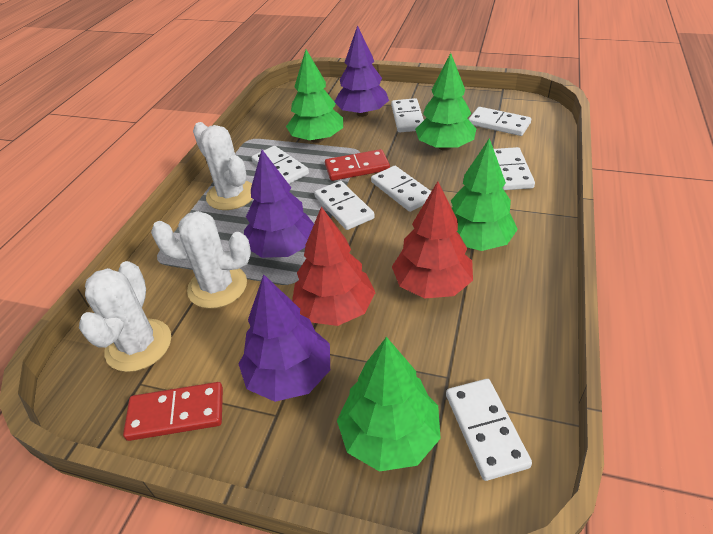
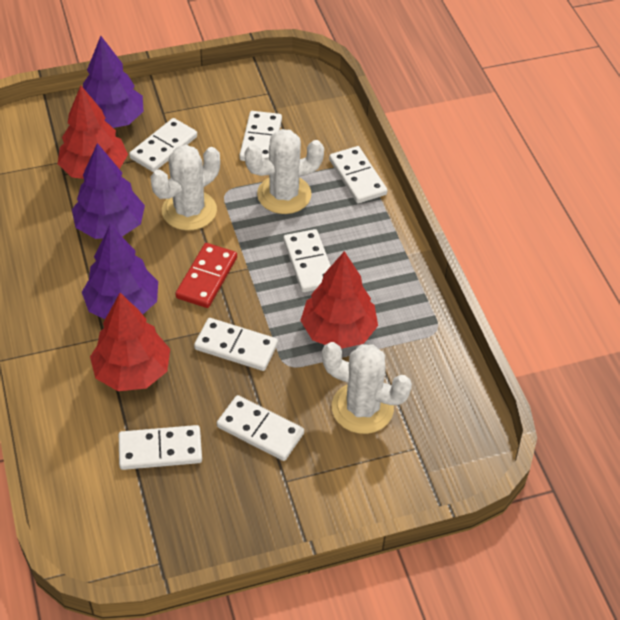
green tree: [286,50,343,143] [337,337,441,472] [415,53,477,151] [451,138,518,251] = 4 -> none = 0
red domino: [123,382,223,441] [325,149,390,181] = 2 -> [175,243,237,308] = 1
red tree: [292,207,376,326] [392,181,473,299] = 2 -> [58,86,128,179] [90,293,170,391] [300,251,378,349] = 3

